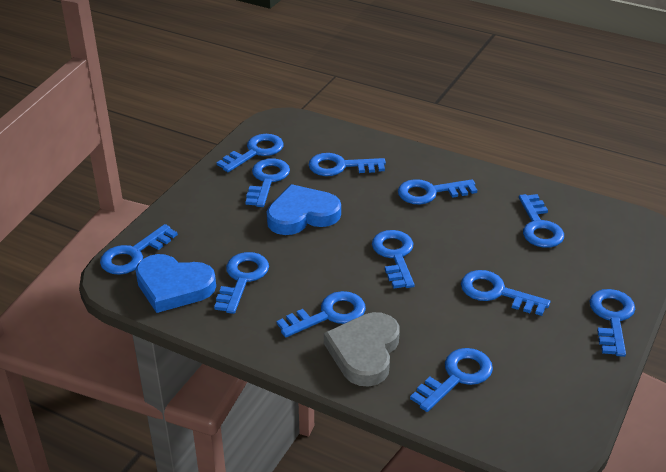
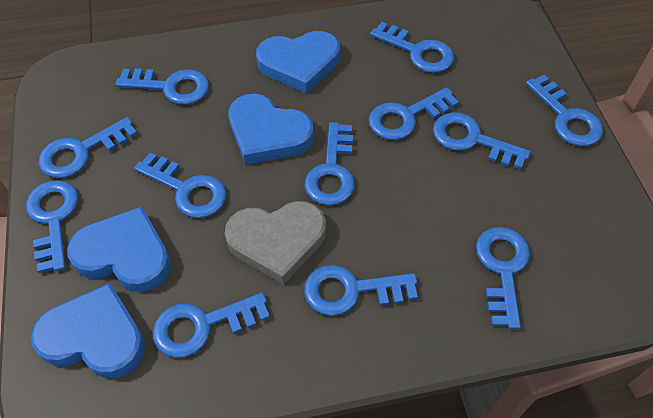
blue heart: [135,254,216,313] [267,184,341,235] = 2 -> [31,283,145,378] [67,207,171,292] [228,94,314,165] [256,31,340,94] = 4

